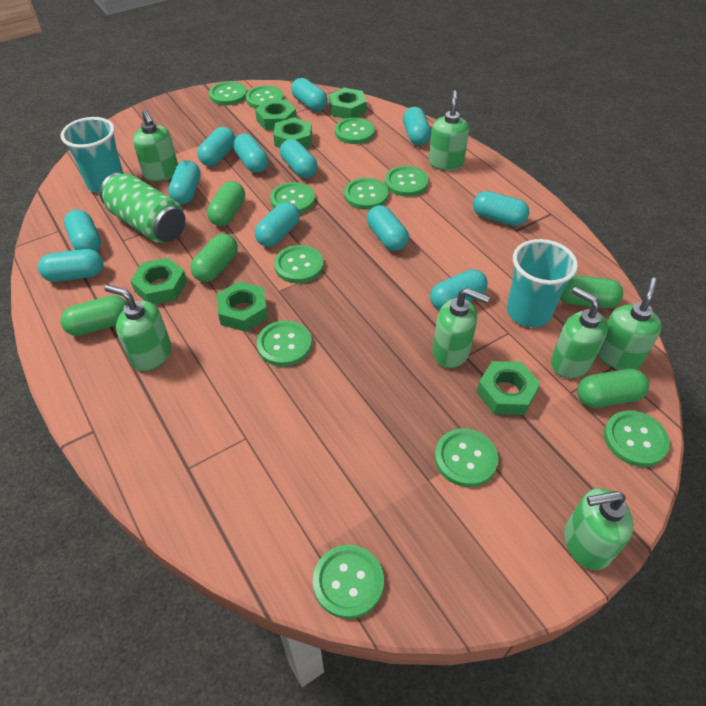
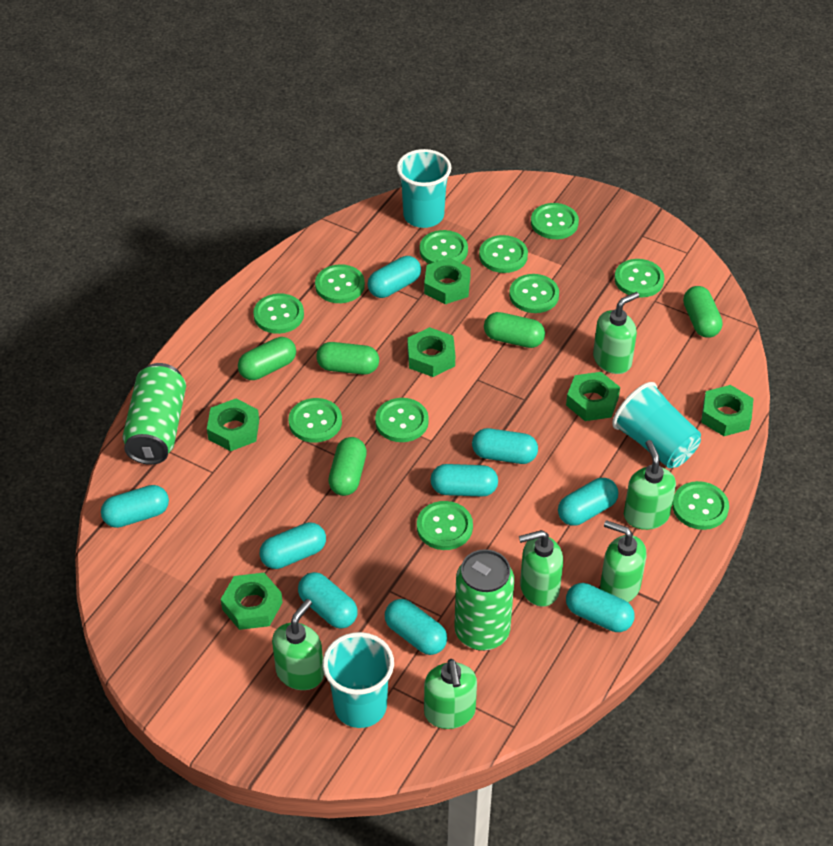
green can: [100,173,186,243] = 1 -> [123,363,186,465] [454,549,514,651] = 2
green soap dispenser: [105,285,171,371] [133,109,178,181] [429,90,469,171] [432,288,490,368] [551,287,608,378] [564,488,634,570] [597,278,662,370] = 7 -> [272,599,324,690] [424,659,477,729] [519,530,563,607] [593,292,639,374] [600,520,647,602] [624,440,676,530] = 6
turquoise capsule: [38,249,103,282] [64,209,101,252] [168,160,201,204] [197,127,235,166] [233,134,268,173] [255,202,300,247] [280,139,318,178] [291,78,328,112] [367,205,409,251] [403,107,431,146] [430,269,488,310] [473,191,529,226] = 12 -> [101,485,169,528] [260,522,326,569] [298,572,358,628] [368,256,421,298] [385,599,447,655] [431,464,498,497] [472,428,538,464] [558,478,618,526] [566,583,635,632] = 9
turquoise cup: [61,117,124,193] [507,239,578,327] = 2 -> [323,632,394,728] [397,149,451,228] [612,382,701,468] = 3

